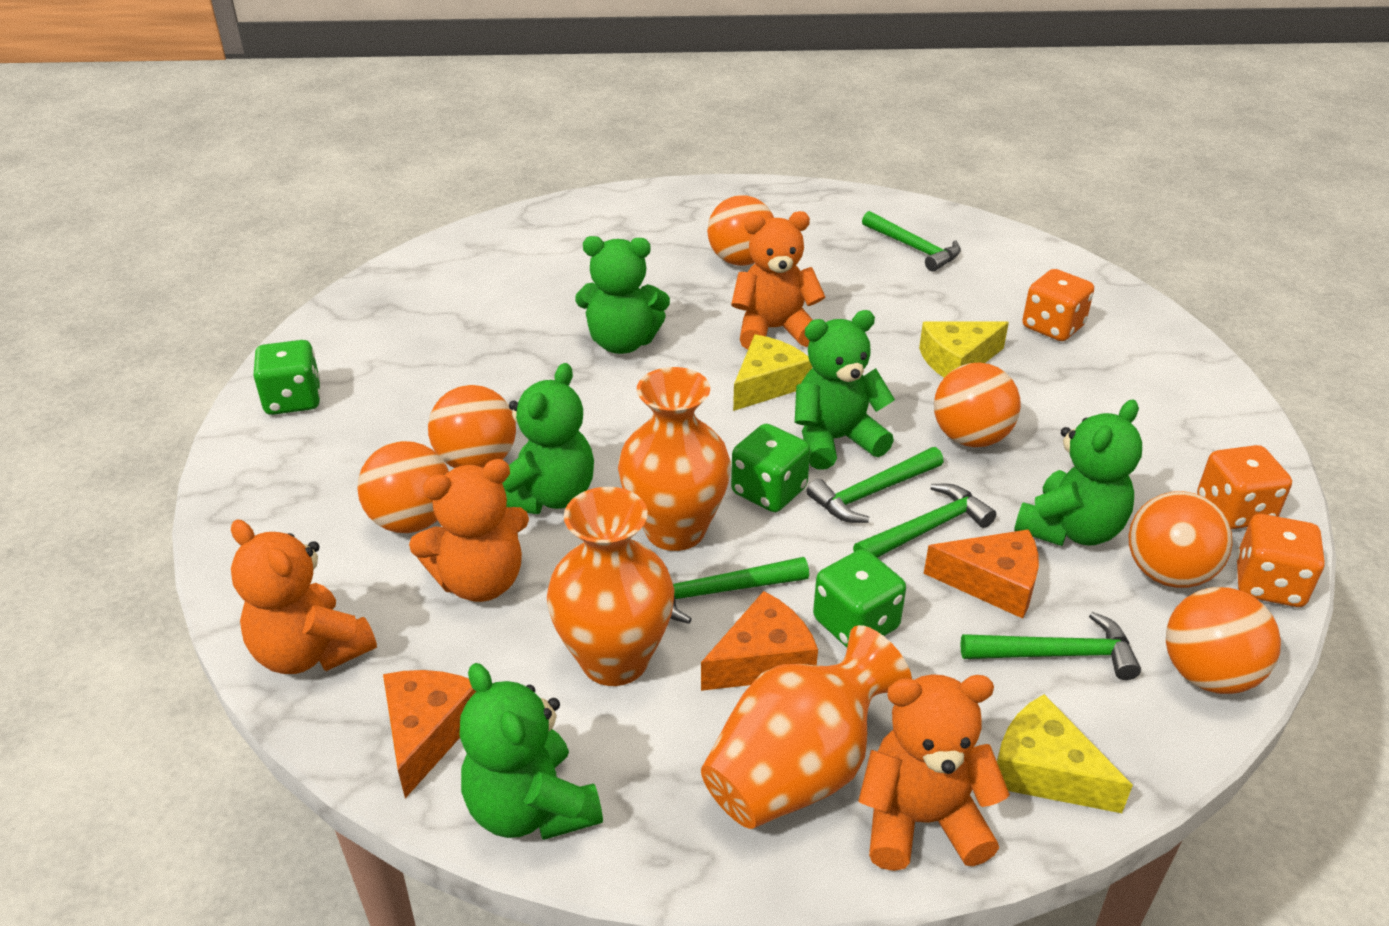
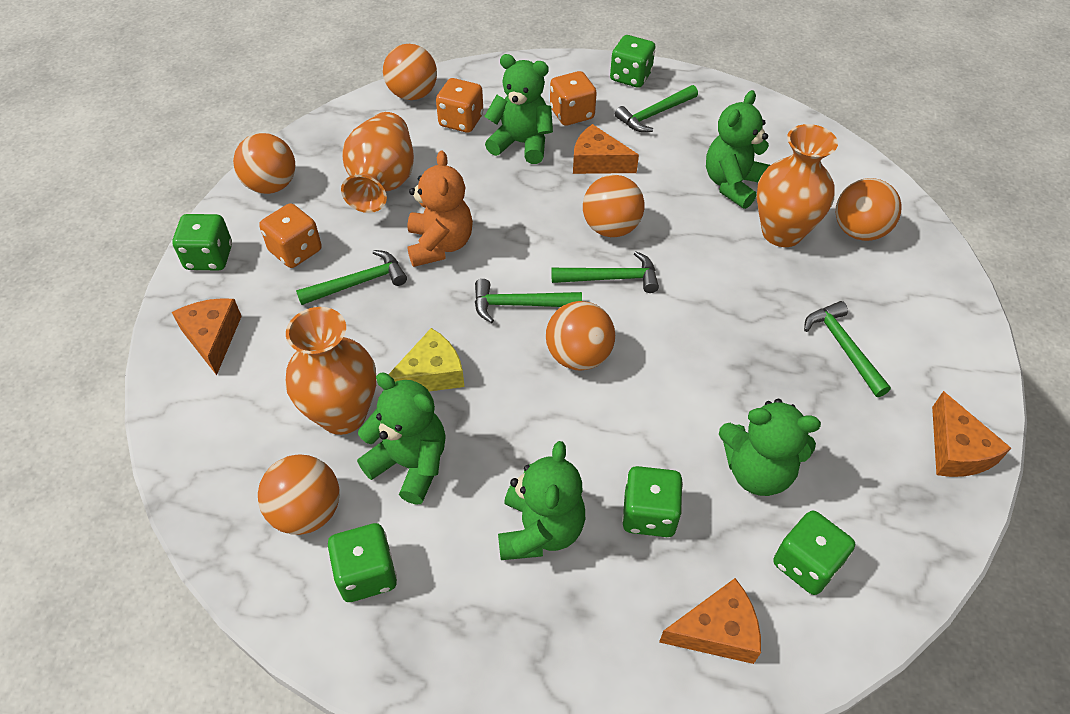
green dice: [253,340,320,415] [731,424,810,512] [813,549,906,648] = 3 -> [172,214,232,271] [327,523,397,602] [610,35,655,88] [622,466,683,537] [773,511,855,595] = 5
orange cheese: [383,670,476,798] [701,591,818,691] [924,529,1039,619] = 3 -> [172,298,242,375] [573,124,639,174] [659,578,761,664] [932,391,1011,477] = 4
orange teddy bear: [231,520,377,674] [409,459,529,602] [731,211,825,350] [858,674,1010,871] = 4 -> [407,150,473,267] = 1
yellow cheese: [733,334,812,411] [919,321,1009,378] [997,694,1133,813] = 3 -> [388,328,464,391] = 1

